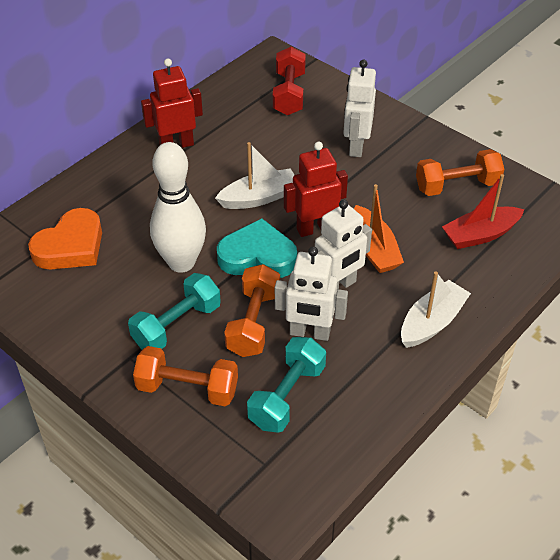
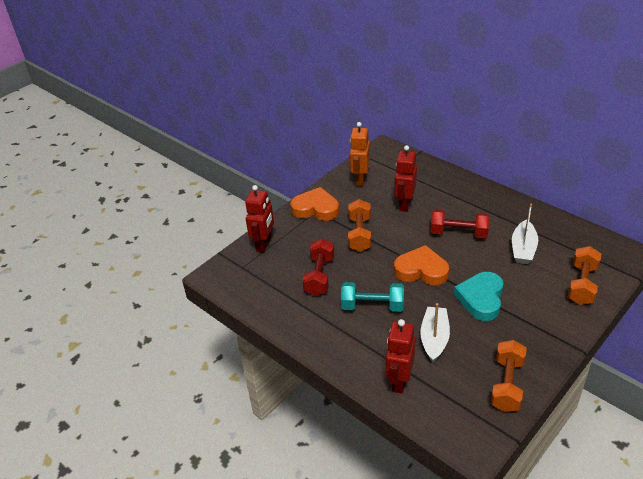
orange boat: [354,184,404,273] = 1 -> none = 0
orange heart: [28,208,102,270] = 1 -> [290,187,339,221] [394,245,449,285] = 2
orange robot: none = 0 -> [350,122,370,186] = 1
red boat: [442,174,525,249] = 1 -> none = 0
red dumbbell: [273,47,306,115] = 1 -> [303,238,335,296] [430,210,489,238] = 2
red robot: [141,58,203,148] [284,142,348,237] = 2 -> [245,185,274,252] [386,319,415,394] [395,145,417,212] = 3
turquoise dumbbell: [128,273,221,350] [247,337,326,433] = 2 -> [341,282,404,312] = 1
white bowling pin: [150,142,206,273] = 1 -> none = 0
white robot: [275,247,348,341] [315,200,372,290] [343,60,376,157] = 3 -> none = 0

